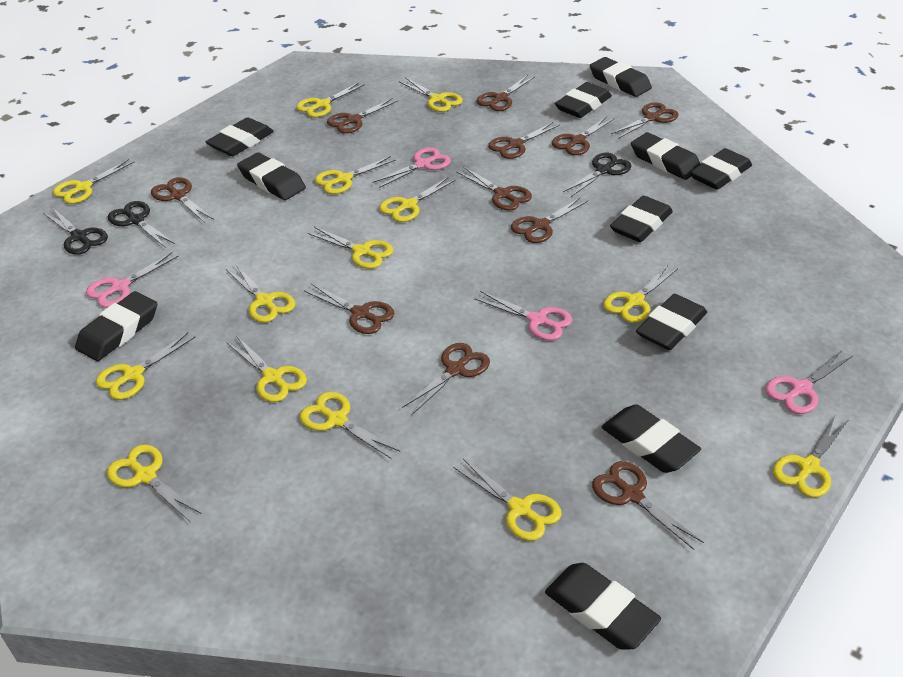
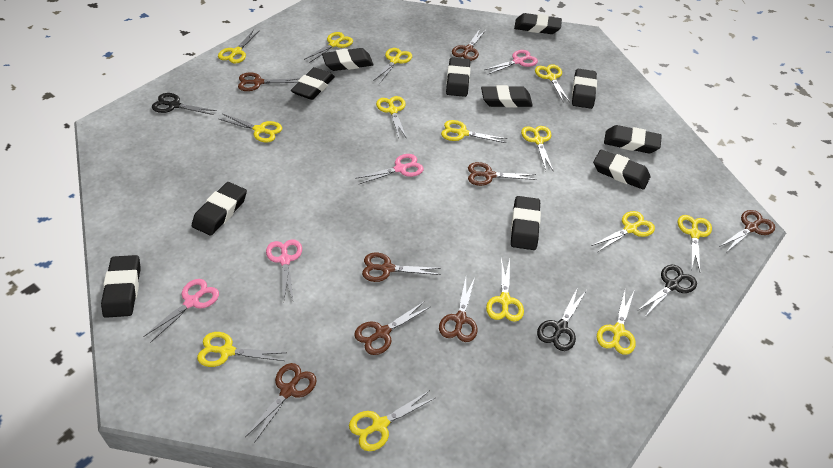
brown scissors: [151,177,214,223] [304,283,395,334] [327,98,398,133] [402,343,490,415] [456,166,532,211] [476,75,535,111] [488,122,560,159] [511,197,588,243] [552,116,615,155] [592,461,704,550] [611,102,679,139] = 11 -> [238,72,300,91] [245,363,317,443] [354,301,430,355] [362,252,441,282] [439,277,478,342] [452,29,486,61] [468,162,537,186] [719,210,775,251] = 8

